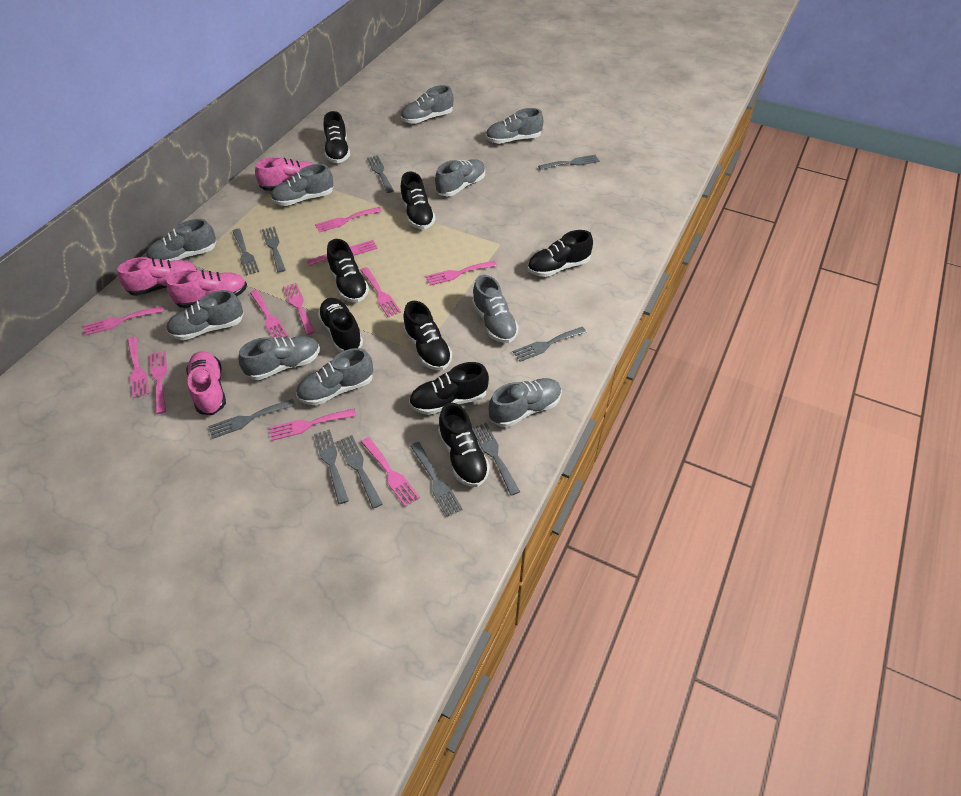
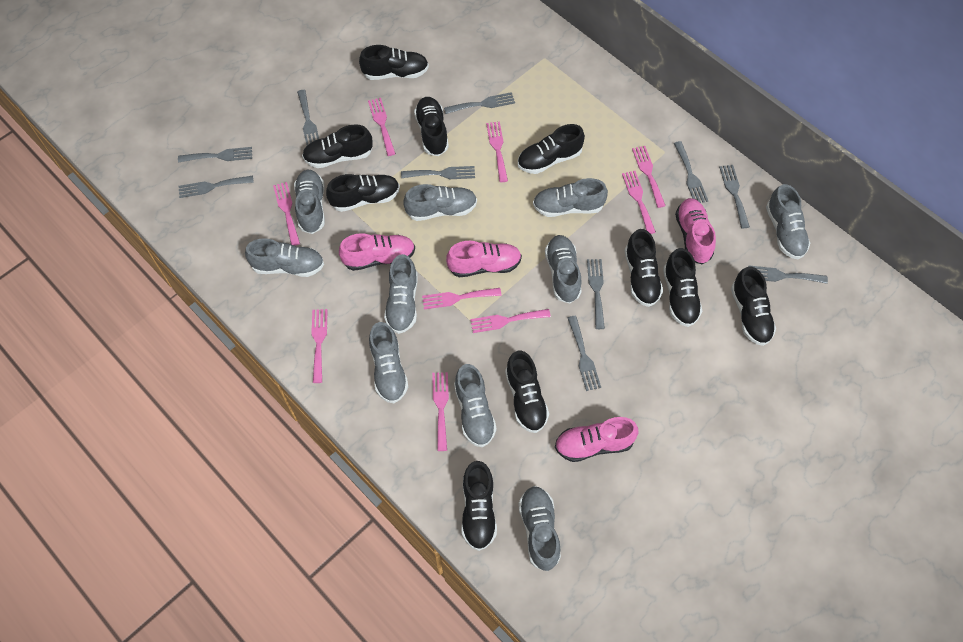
black shoe: [318,298,363,352] [323,111,350,163] [327,239,369,302] [400,172,435,230] [403,301,452,370] [409,362,489,415] [438,403,490,487] [528,230,593,277] = 8 -> [302,124,373,168] [326,174,400,212] [359,45,429,80] [414,97,449,156] [462,461,497,551] [505,351,549,433] [518,124,585,174] [625,229,663,307] [663,248,702,327] [731,267,776,346] = 10
pink fork: [84,306,164,336] [127,337,150,398] [150,351,167,414] [250,290,288,338] [269,409,357,441] [283,283,315,335] [307,240,378,266] [315,207,382,233] [360,267,401,317] [361,437,420,507] [426,261,497,286] = 11 -> [273,182,300,246] [311,309,328,383] [368,98,396,156] [422,288,501,309] [432,372,449,451] [470,309,551,333] [486,122,508,182] [622,171,656,234] [632,146,666,208] = 9

